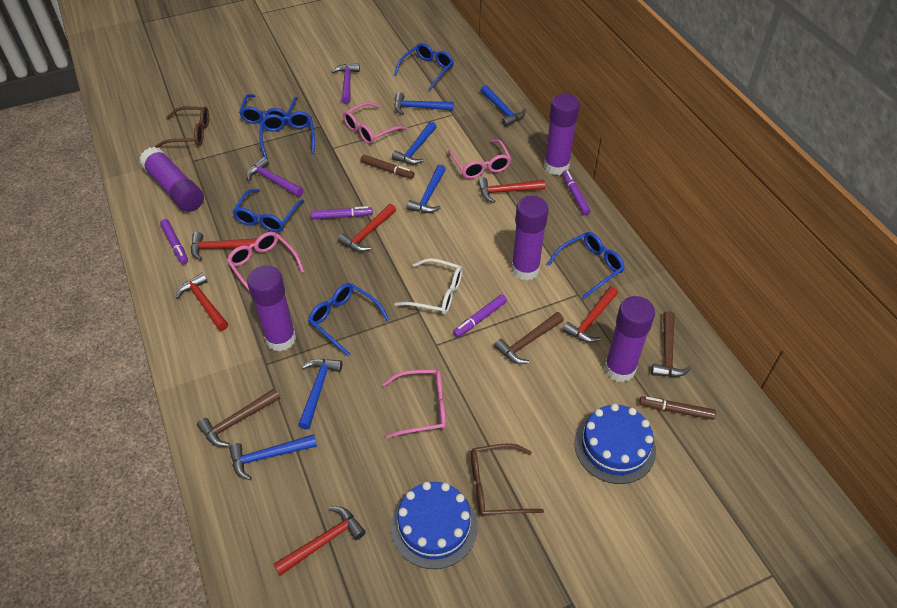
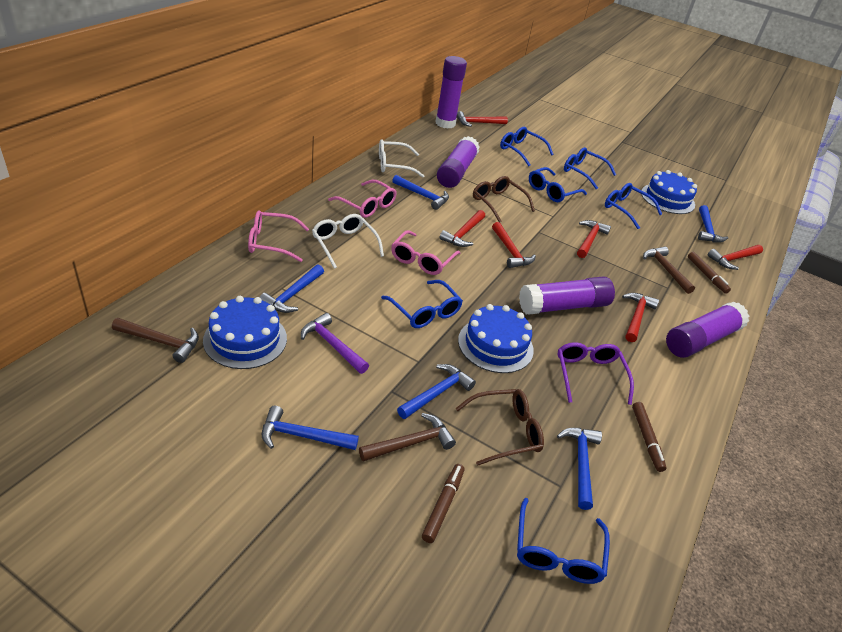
blue cake: [391,482,478,569] [574,404,656,484] = 2 -> [203,296,287,369] [458,304,534,373] [641,170,697,214] = 3
brown marker: [361,155,414,179] [639,396,716,420] = 2 -> [422,464,465,543] [632,402,667,472] [688,252,731,294] = 3
pink glasses: [227,232,304,292] [343,102,407,145] [383,369,446,438] [448,139,511,179] = 4 -> [248,210,309,262] [328,180,397,218] [391,230,460,275] = 3
purple glasses: none = 0 -> [557,342,634,405] = 1
purple glue stick: [139,147,204,212] [247,266,296,352] [511,196,549,280] [544,94,580,175] [604,296,655,382] = 5 -> [436,56,467,129] [437,136,479,188] [519,276,615,314] [666,302,749,358] = 4
purple hammer: [247,157,304,197] [331,63,360,104] = 2 -> [301,313,369,374] = 1
purple marker: [160,219,188,264] [311,206,373,219] [453,294,507,338] [562,170,591,215] = 4 -> none = 0
white glasses: [394,258,462,315] = 1 -> [312,214,384,269] [379,139,424,178] = 2

